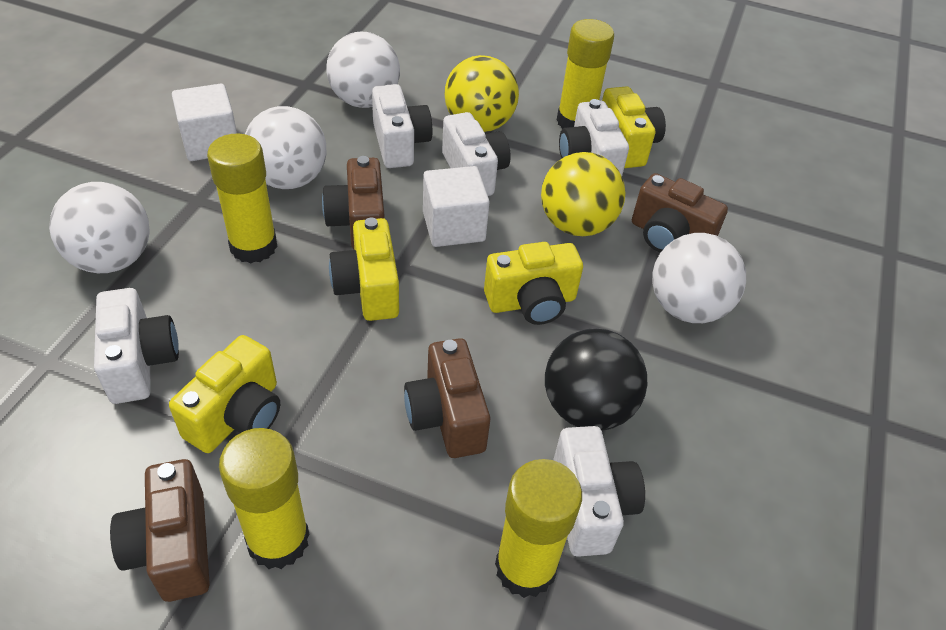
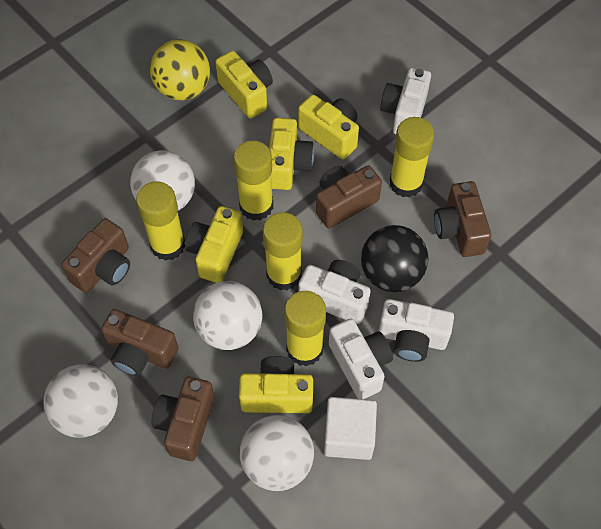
brown camera: [110,459,210,602] [322,156,385,250] [404,338,490,458] [632,173,728,253] = 4 -> [61,218,130,293] [101,309,179,376] [152,377,215,461] [316,165,382,229] [434,181,491,257] = 5
white camera: [94,288,179,404] [372,84,432,168] [442,112,511,196] [553,426,645,557] [559,99,629,176] = 5 -> [299,260,371,324] [329,319,393,399] [379,299,454,362] [380,67,431,135] = 4
white cube: [172,84,237,161] [423,166,490,247] = 2 -> [324,397,377,460] = 1
yellow ball: [444,55,519,132] [541,152,626,236] = 2 -> [150,39,210,100] = 1
yellow camera: [169,335,280,453] [329,218,399,321] [484,242,583,325] [602,86,666,168] = 4 -> [185,206,243,283] [215,51,273,118] [239,356,313,413] [269,118,314,190] [298,95,359,159] = 5
yellow glue stick: [207,134,277,263] [219,428,309,569] [495,459,582,598] [557,19,614,129] = 4 -> [136,181,185,261] [233,141,273,221] [263,212,303,290] [284,291,326,367] [390,117,434,198] = 5

